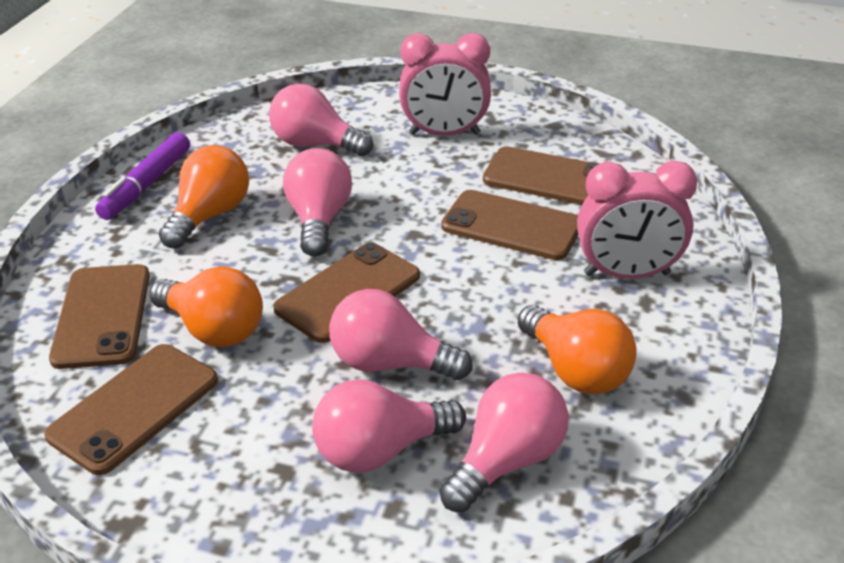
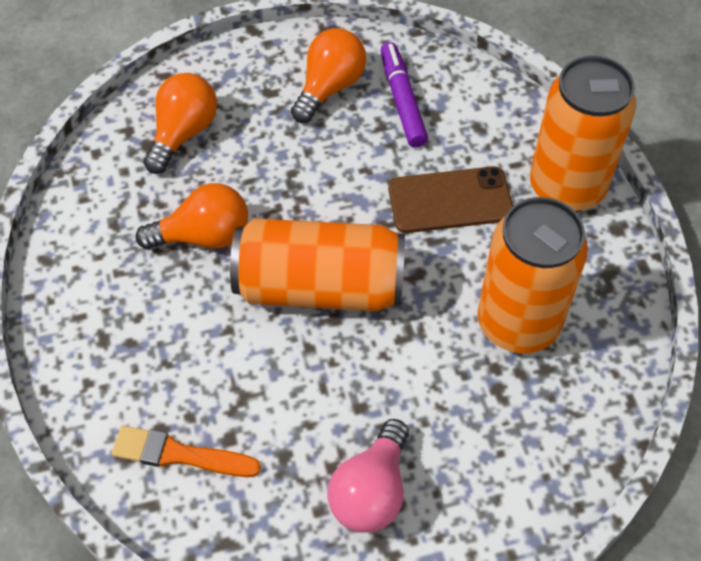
brown phone: [44,344,218,475] [49,264,150,369] [273,242,420,343] [441,190,578,260] [483,147,600,205] = 5 -> [388,166,513,233] = 1
orange brush: none = 0 -> [112,426,261,477] = 1
orange can: none = 0 -> [230,218,405,311] [478,197,588,353] [530,56,636,212] = 3
pink clock: [399,33,491,136] [577,161,697,279] = 2 -> none = 0
pink light bulb: [269,83,373,156] [283,148,352,257] [312,379,466,473] [329,289,473,380] [439,372,568,512] = 5 -> [327,419,409,533] = 1

